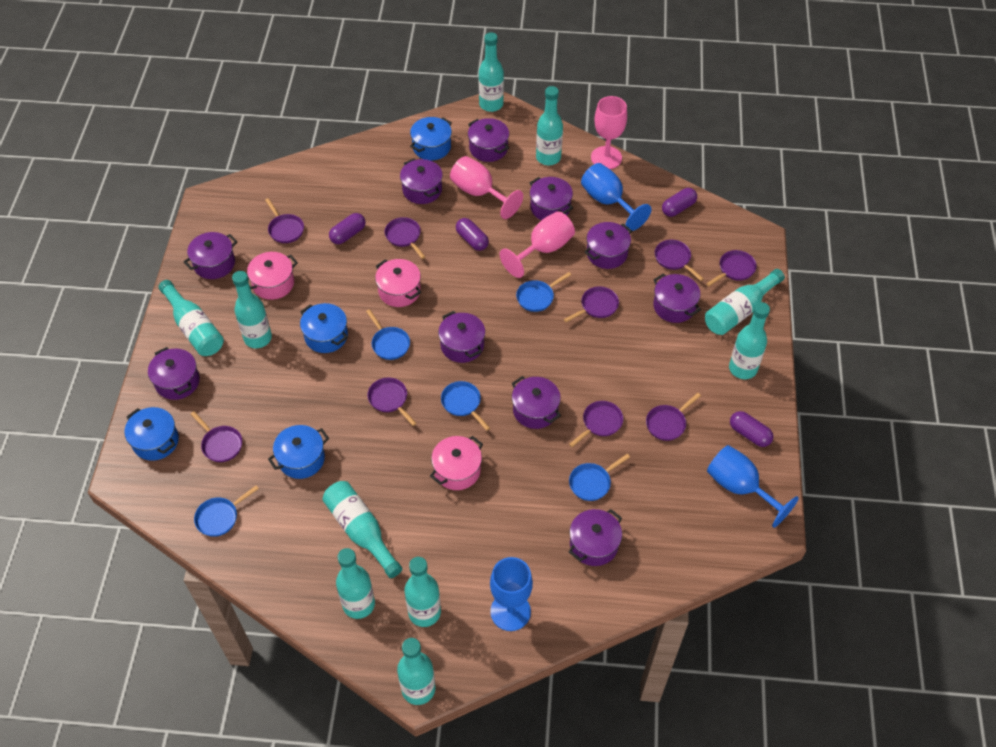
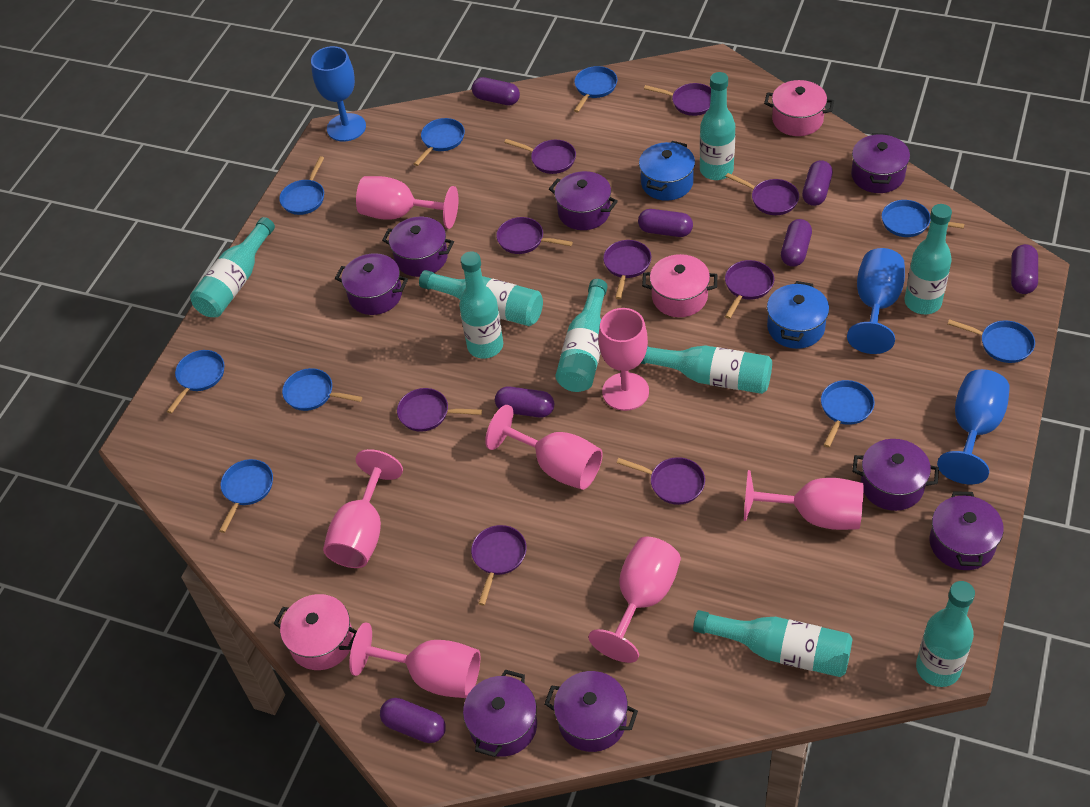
blue pan: [194,486,259,537] [366,309,410,360] [441,381,490,431] [516,272,571,312] [569,454,630,501] = 5 -> [167,350,224,414] [219,459,273,533] [279,156,324,215] [282,368,362,411] [414,118,465,166] [574,66,617,113] [821,380,875,448] [882,200,964,237] [948,319,1035,363] = 9
blue pot: [124,407,179,461] [268,425,329,479] [300,303,348,353] [410,117,452,160] = 4 -> [639,141,695,201] [767,281,829,349] = 2
pink goblet: [450,156,523,219] [500,211,575,278] [591,96,627,169] = 3 -> [323,449,403,568] [349,622,480,698] [356,176,458,229] [485,405,603,490] [588,537,681,663] [598,308,649,411] [744,470,863,530] = 7
purple capsule: [329,213,365,244] [456,218,489,251] [662,188,697,217] [730,411,774,447] = 4 -> [380,698,446,743] [472,77,520,105] [495,386,554,418] [638,209,693,237] [781,219,812,267] [802,160,833,206] [1011,244,1038,294] = 7
purple pot: [148,347,200,400] [184,232,237,279] [400,159,443,204] [438,311,485,363] [468,118,509,162] [512,376,561,429] [530,177,573,220] [569,509,622,566] [585,222,632,269] [653,274,701,323] = 10 -> [335,253,408,315] [382,217,454,277] [463,670,537,757] [544,671,638,752] [549,171,618,230] [851,133,910,193] [852,439,939,511] [930,491,1004,570] = 8
turquoise bottle: [159,280,224,356] [232,271,272,348] [322,481,402,578] [336,548,375,619] [397,638,436,705] [405,557,441,627] [479,32,504,112] [536,86,563,165] [705,269,785,335] [729,302,770,379] = 10 -> [190,217,275,317] [419,270,543,326] [459,251,503,358] [555,279,608,392] [640,345,772,394] [693,610,853,677] [700,72,735,180] [904,204,952,314] [916,581,975,687] = 9

